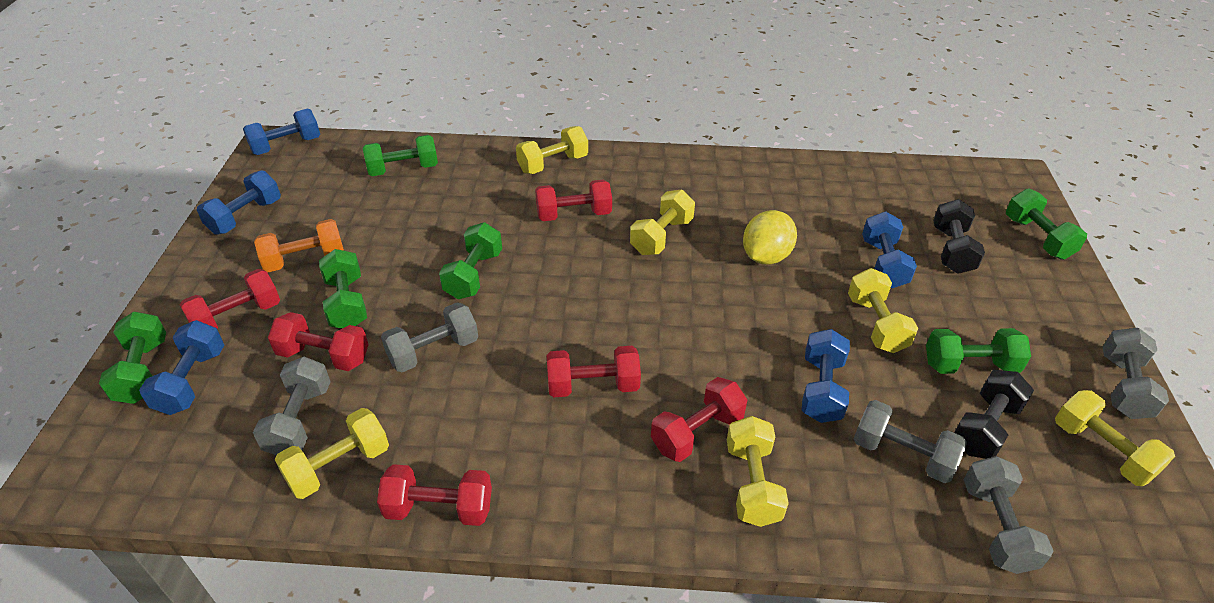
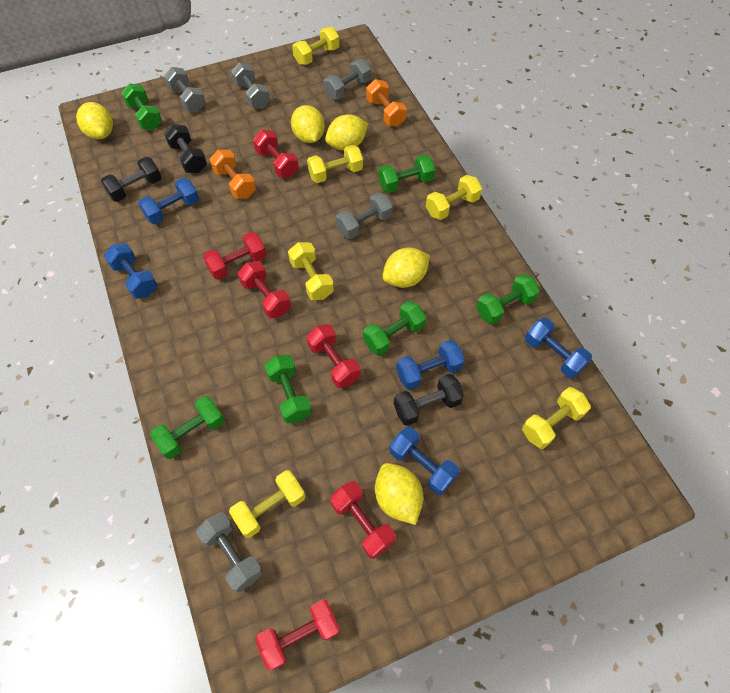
black dumbbell: [933,199,985,274] [954,370,1034,459] = 2 -> [101,157,162,202] [164,124,207,173] [394,374,464,426] = 3
orange dumbbell: [254,219,344,272] = 1 -> [210,150,256,199] [366,79,407,127] = 2
yellow lemon: [743,210,797,265] = 1 -> [76,102,113,139] [291,105,325,143] [325,114,368,151] [375,463,424,525] [382,247,430,288] = 5

